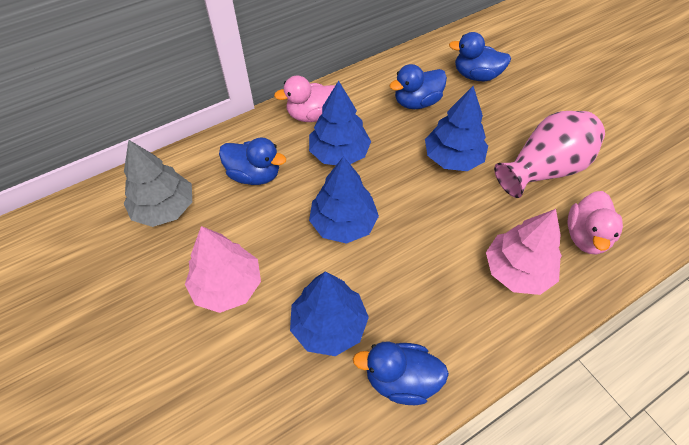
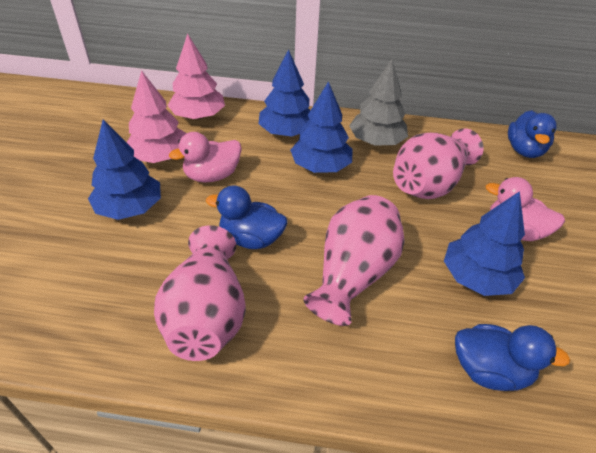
blue duck: [219,138,286,185] [353,342,449,405] [389,64,447,109] [449,32,511,81] = 4 -> [206,185,287,249] [455,324,570,391] [508,110,557,158] = 3
pink vase: [494,111,605,198] = 1 -> [154,225,246,361] [303,195,405,326] [393,128,483,199] = 3

